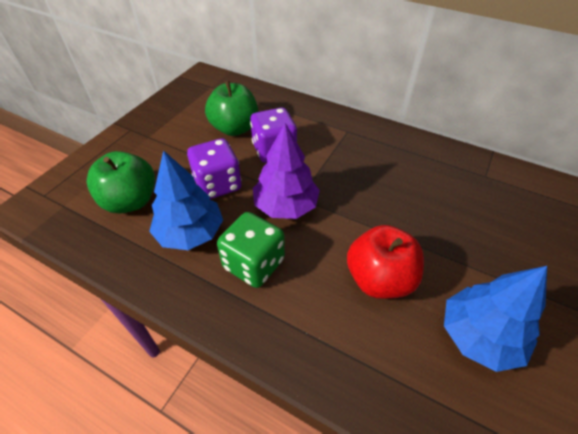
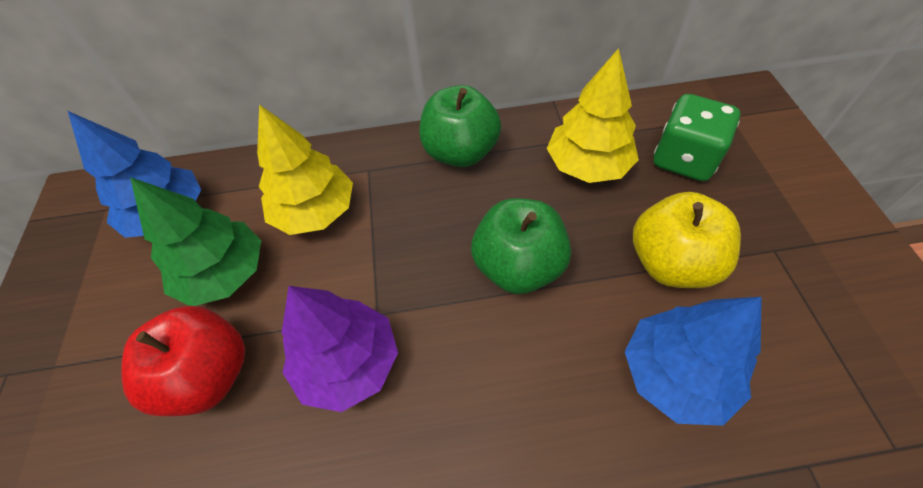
green tree: none = 0 -> [130,177,261,306] = 1
purple dice: [187,138,242,199] [250,108,297,163] = 2 -> none = 0
yellow apple: none = 0 -> [633,192,741,288] = 1
yellow tree: none = 0 -> [257,104,353,235] [547,48,639,183] = 2

